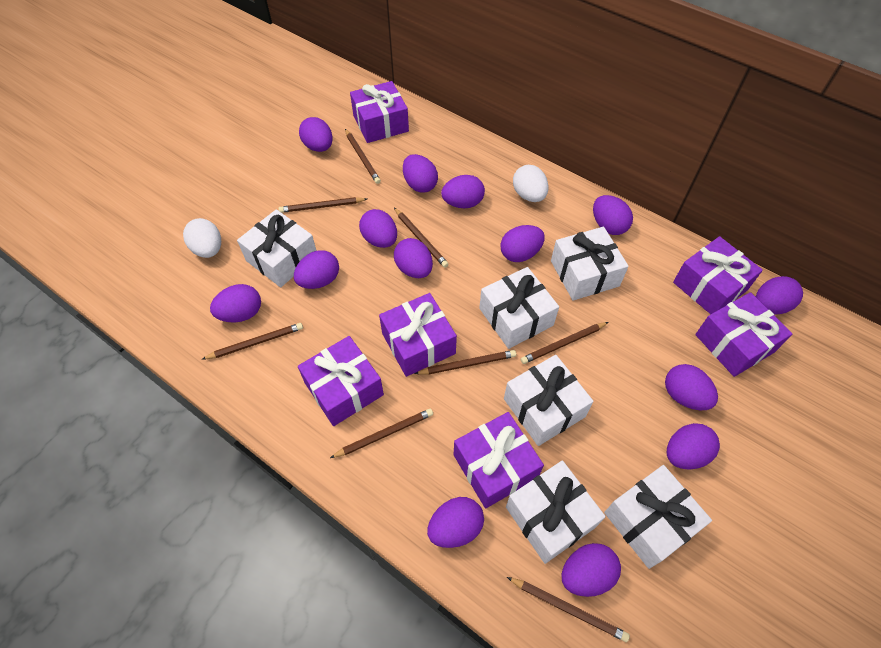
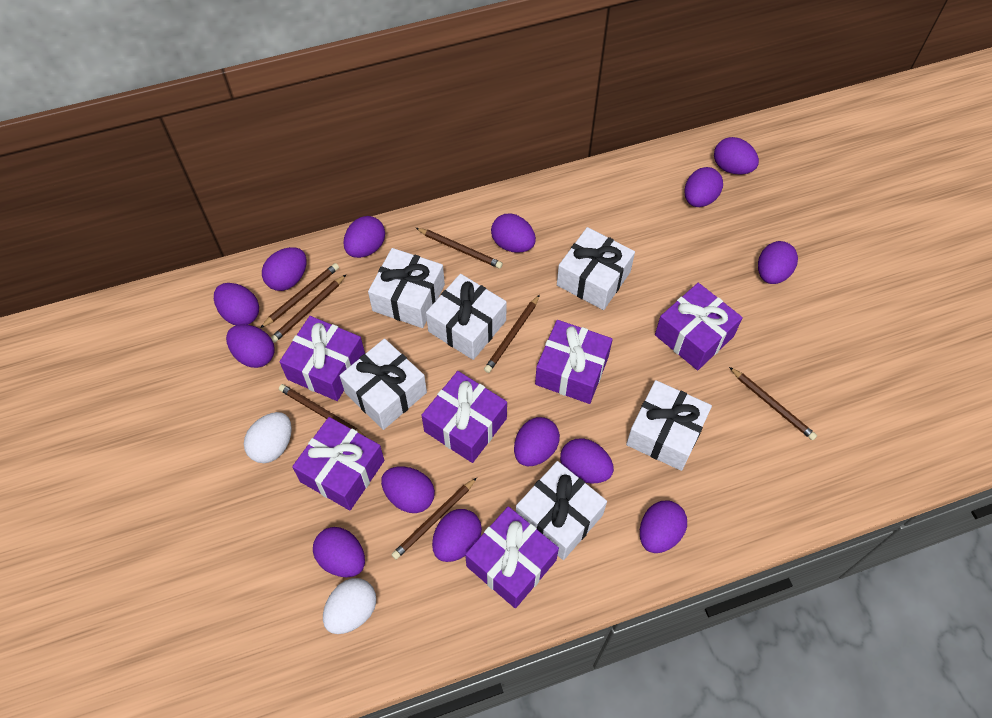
brown pencil: [202,323,303,359] [279,197,367,213] [330,408,433,458] [345,129,381,184] [394,208,449,268] [414,350,516,374] [507,577,630,642] [521,322,609,364] = 8 -> [260,263,339,328] [271,275,346,343] [279,384,366,437] [391,478,477,559] [416,228,503,269] [484,294,540,373] [729,367,817,440] = 7

